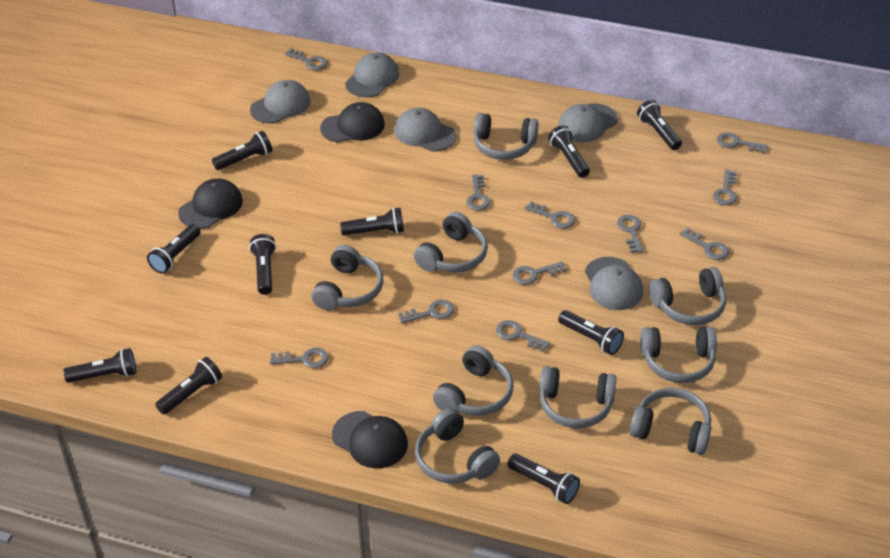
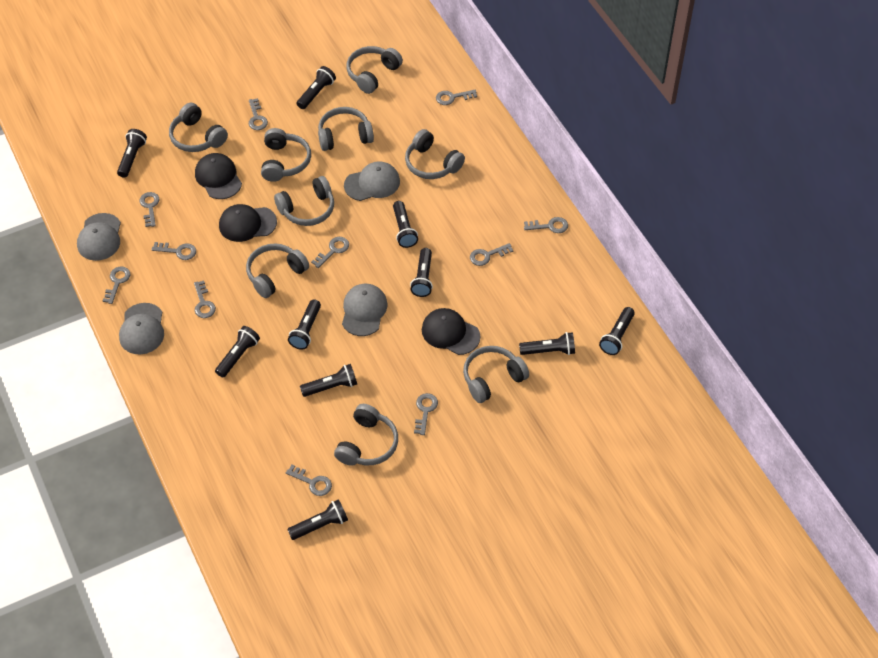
grey cap: [250,80,310,124] [345,52,399,97] [395,108,457,152] [558,103,618,143] [585,257,643,310] = 5 -> [77,213,121,261] [119,303,164,354] [342,284,388,336] [344,161,400,201] = 4

